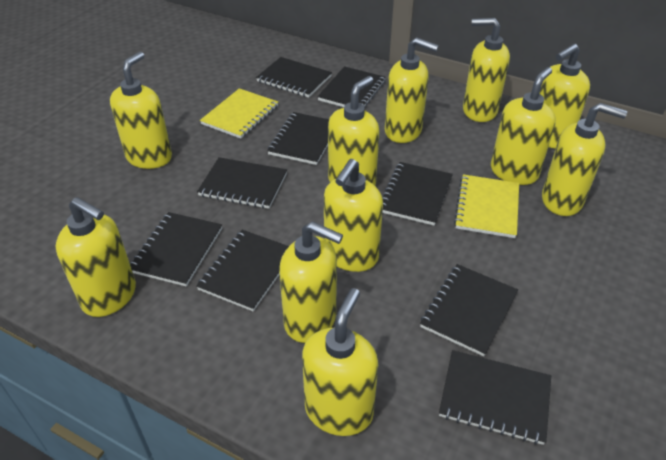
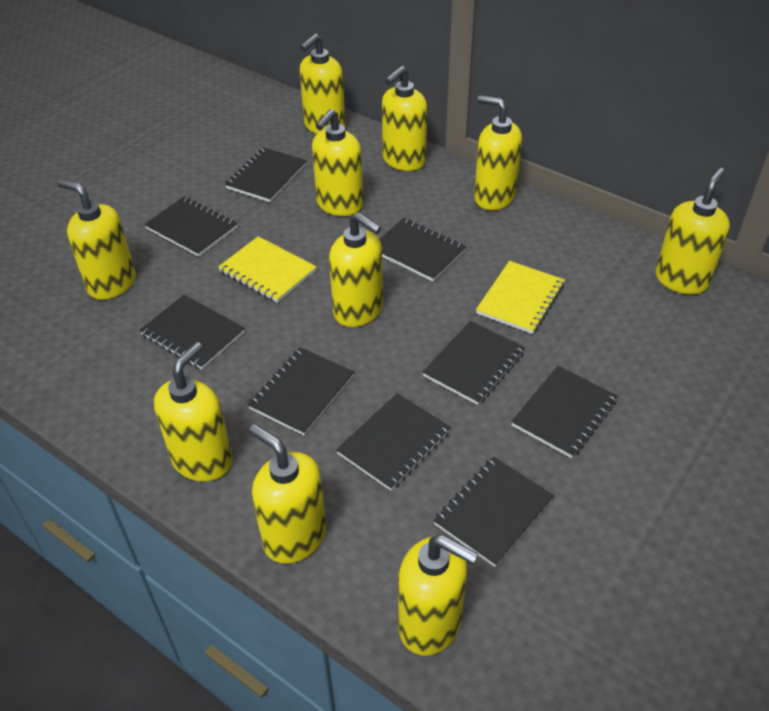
yellow soap dispenser: [56,197,136,317] [110,52,172,169] [279,221,343,343] [302,288,378,436] [324,159,383,272] [328,76,380,186] [385,37,439,143] [463,18,510,122] [491,67,556,185] [539,44,590,149] [542,103,627,216] = 11 -> [57,179,136,300] [154,342,233,481] [249,424,326,564] [299,33,345,134] [312,109,363,216] [329,212,383,327] [382,66,427,171] [398,535,478,656] [474,95,522,210] [656,168,730,294] = 10

